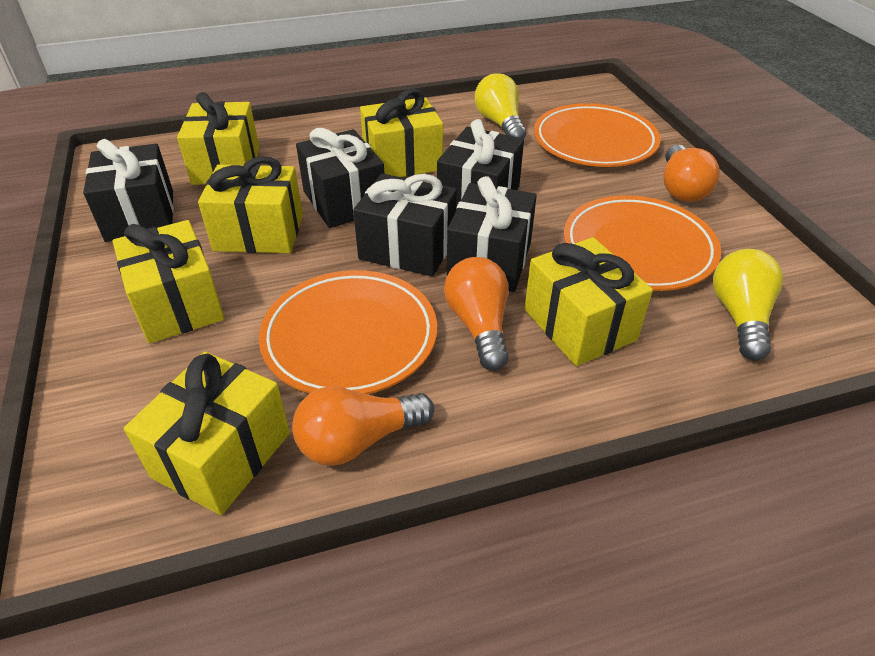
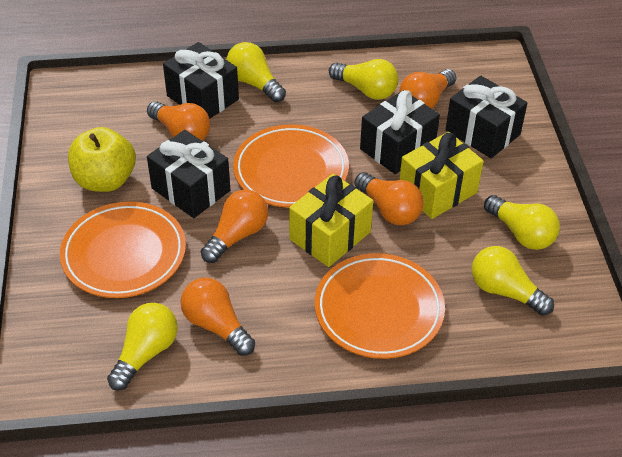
black gift: [83,139,174,242] [296,128,384,228] [353,174,457,277] [437,119,524,209] [447,176,537,292] = 5 -> [147,130,230,218] [163,42,239,119] [360,90,440,174] [446,75,528,158] = 4
orange light bulb: [292,386,434,466] [444,257,509,371] [663,145,720,202] = 3 -> [147,101,210,141] [180,277,255,356] [201,189,268,263] [355,172,424,225] [399,69,456,109] = 5
yellow apple: none = 0 -> [68,127,136,192] = 1
yellow gift: [112,220,225,343] [124,352,290,515] [177,92,259,185] [198,156,303,253] [360,89,443,177] [524,237,653,366] = 6 -> [289,174,373,267] [399,132,484,219] = 2
yellow light bulb: [475,73,526,139] [713,249,783,360] = 2 -> [107,303,178,391] [226,42,286,102] [329,59,398,100] [472,246,554,316] [484,195,560,250] = 5

